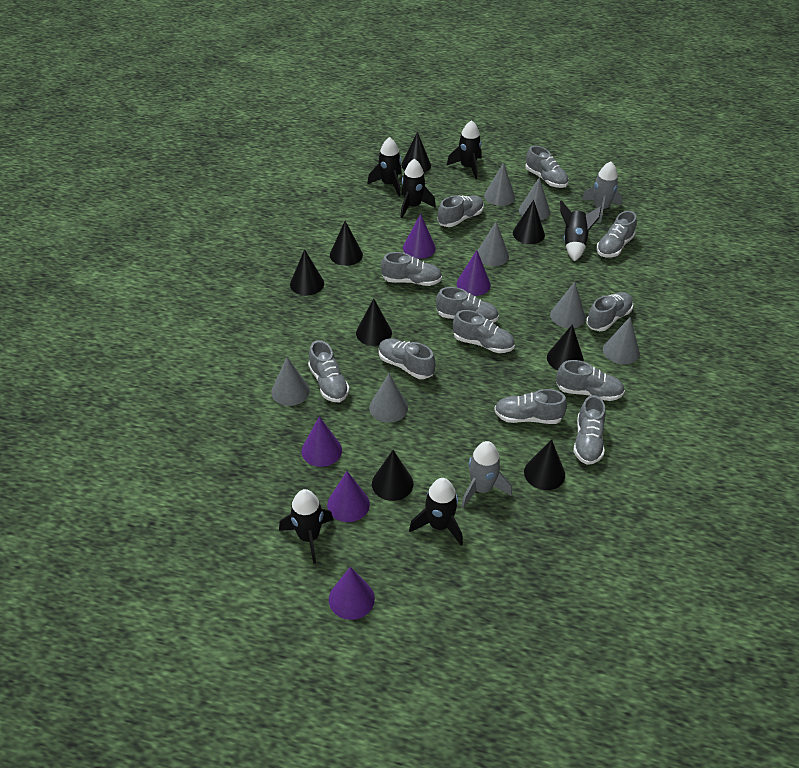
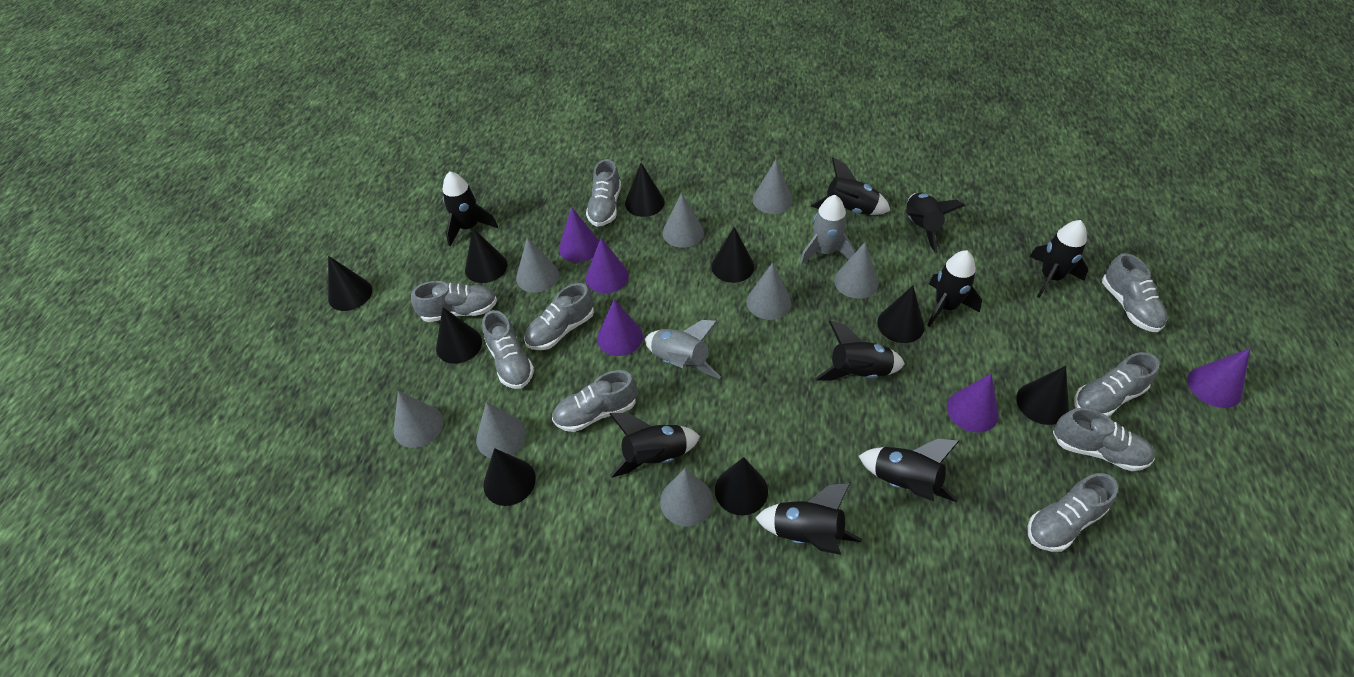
black cone: [290,249,324,295] [330,221,363,266] [356,298,392,346] [372,450,413,501] [401,132,431,173] [513,200,545,244] [524,439,565,490] [547,324,584,370] = 8 -> [328,256,372,311] [436,307,482,364] [465,228,507,283] [483,448,536,506] [625,163,665,217] [711,227,754,283] [715,457,768,515] [877,286,924,343] [1016,366,1069,425] = 9
black rocket: [279,489,333,564] [367,137,402,196] [400,159,436,218] [409,478,463,545] [447,120,481,179] [560,200,601,261] = 6 -> [442,171,498,246] [610,413,700,478] [755,483,862,555] [811,157,891,215] [815,320,905,380] [859,439,959,502] [905,192,965,253] [927,250,982,327] [1029,220,1088,298] = 9
grey cone: [271,357,310,406] [369,374,408,423] [477,221,509,266] [484,162,515,206] [519,177,550,220] [550,282,586,328] [603,317,640,364] = 7 -> [394,391,443,448] [476,402,526,458] [516,237,559,293] [660,469,714,527] [663,192,704,248] [747,263,791,320] [753,160,793,214] [834,242,879,299] = 8
grey shoe: [308,340,350,402] [379,338,435,379] [381,252,442,286] [436,287,499,323] [438,196,484,227] [453,310,515,353] [494,389,567,424] [525,146,569,188] [556,360,625,401] [573,395,606,465] [586,292,633,331] [596,211,637,257] = 12 -> [411,281,497,322] [482,310,534,389] [524,283,594,350] [552,370,637,432] [586,159,621,227] [1028,473,1118,552] [1053,408,1155,471] [1074,352,1160,417] [1102,253,1167,332] = 9

